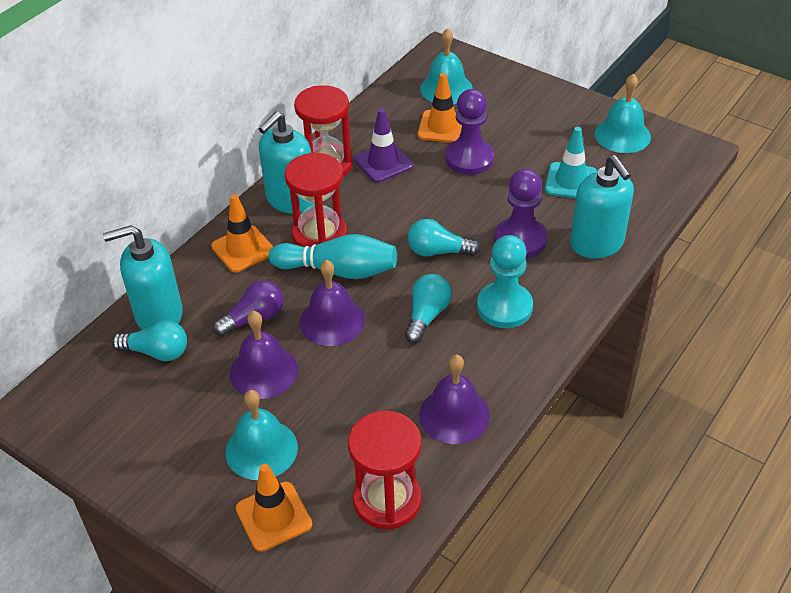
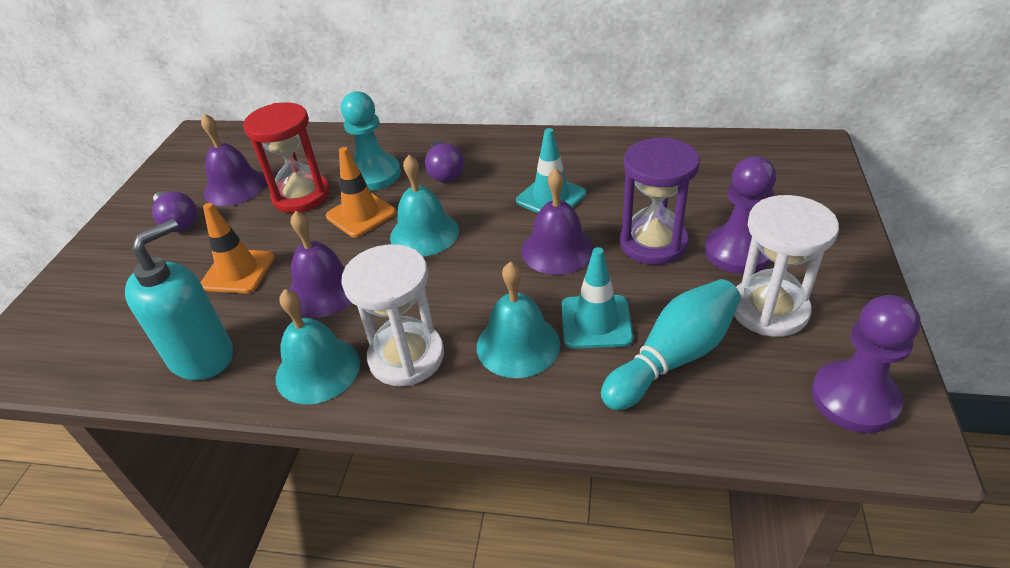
orange traffic cone: [211,194,273,272] [236,464,312,552] [418,73,462,143] = 3 -> [200,203,275,293] [326,147,396,237] = 2
purple hourglass: none = 0 -> [620,138,700,265] = 1
purple light bulb: [213,281,283,337] = 1 -> [152,191,197,232] [425,139,464,183] = 2
purple traffic cone: [354,108,413,183] = 1 -> none = 0
red hourglass: [285,153,347,247] [294,85,353,177] [348,411,421,529] = 3 -> [243,103,330,213] = 1
turquoise light bulb: [112,320,187,361] [405,274,452,343] [408,219,481,256] = 3 -> none = 0
turquoise soap dispenser: [103,225,183,330] [259,112,313,214] [570,155,634,259] = 3 -> [125,219,233,380] = 1
turquoise traffic cone: [545,127,597,199] = 1 -> [516,128,586,213] [562,247,633,348] = 2
white hourglass: none = 0 -> [341,244,444,386] [734,195,839,337] = 2

